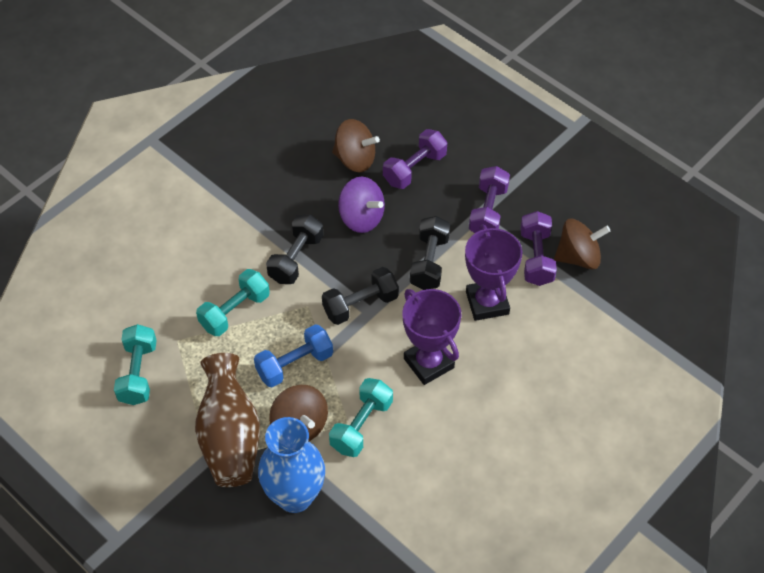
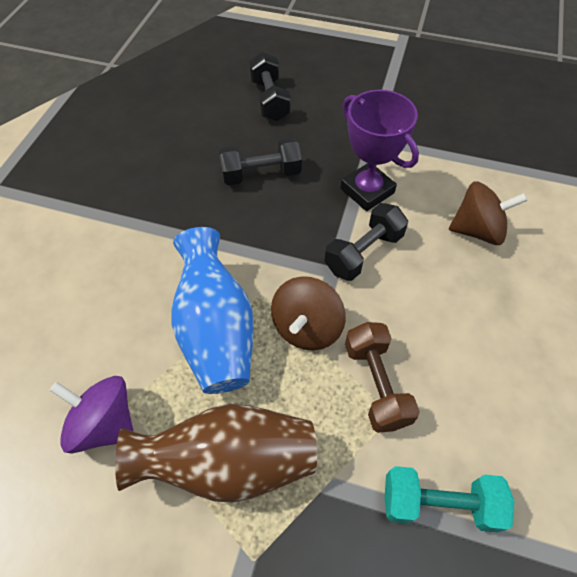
blue dumbbell: [254,324,333,387] = 1 -> none = 0
brown dumbbell: none = 0 -> [345,322,420,433] = 1
brown spinning top: [269,385,328,441] [332,119,380,172] [554,219,610,270] = 3 -> [271,276,346,350] [449,181,527,245] = 2
purple dumbbell: [383,129,447,189] [469,166,510,233] [520,211,557,286] = 3 -> none = 0
purple trophy: [402,289,461,385] [465,225,522,321] = 2 -> [341,90,419,211] = 1
turquoise dumbbell: [114,324,157,405] [196,269,270,336] [329,378,393,457] = 3 -> [384,466,514,532] = 1

